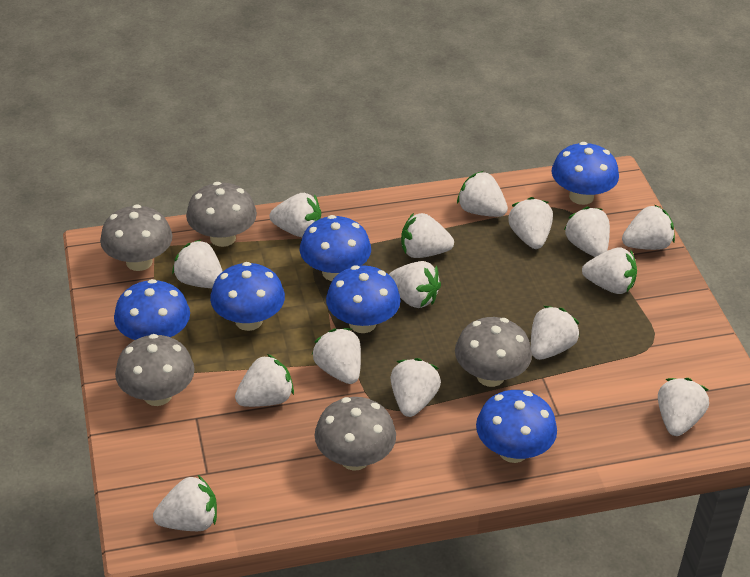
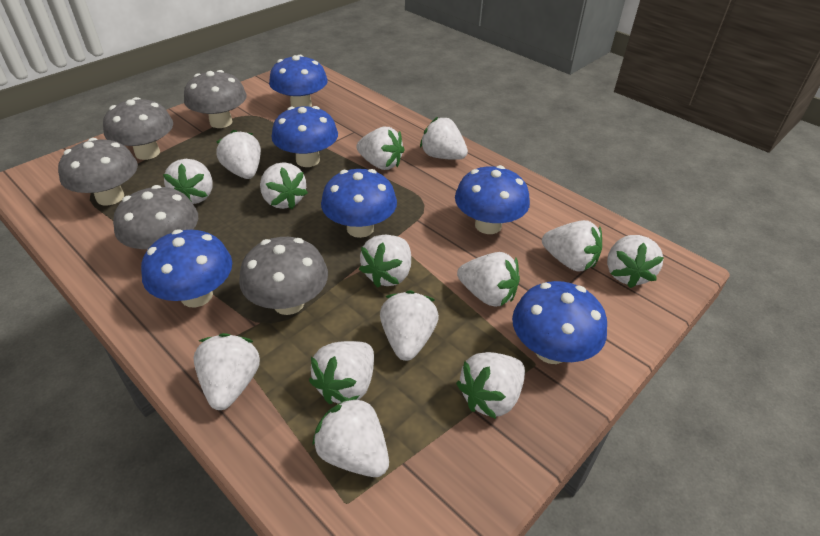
white strawberry: [153,475,217,531] [172,239,223,288] [235,354,294,407] [270,193,321,237] [312,328,361,384] [389,261,441,308] [391,358,441,417] [401,213,454,258] [457,171,508,217] [508,197,553,249] [531,306,579,360] [564,207,610,257] [582,248,637,294] [622,205,675,250] [658,378,709,436] = 15 -> [163,159,212,204] [194,333,260,410] [216,130,261,179] [260,162,308,209] [309,341,374,404] [312,395,389,477] [356,127,405,170] [359,235,411,288] [380,290,439,361] [420,117,468,160] [456,352,525,419] [457,252,520,307] [542,220,602,272] [607,235,664,288] = 14

